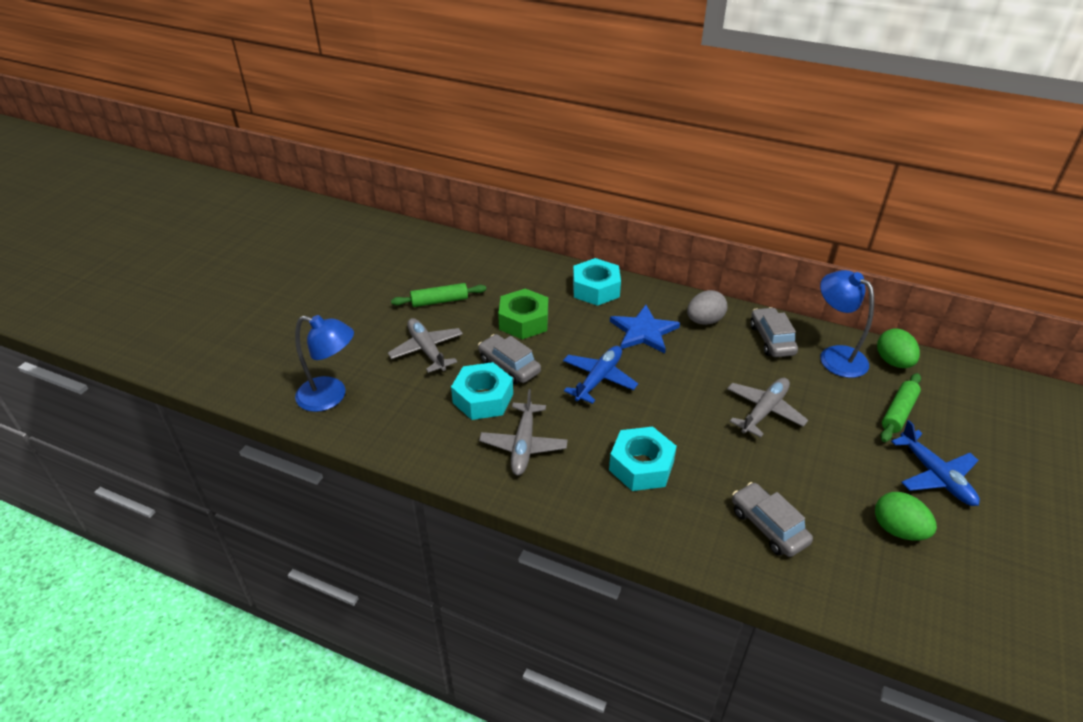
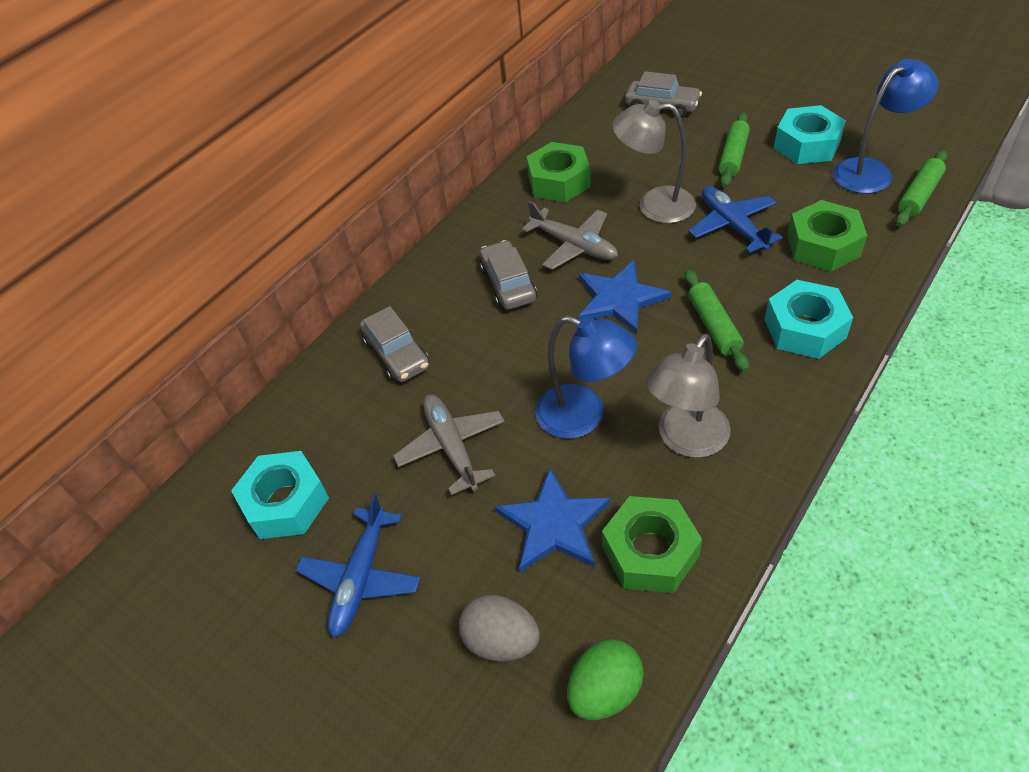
blue star: [610,305,680,353] = 1 -> [495,468,610,572] [578,260,671,334] = 2
green egg: [875,492,937,541] [877,329,920,368] = 2 -> [567,639,644,720] = 1
green nut: [498,288,548,339] = 1 -> [526,142,591,202] [602,496,702,593] [787,200,867,271] = 3
green rolling pin: [391,283,486,307] [881,373,921,442] = 2 -> [684,270,749,372] [719,112,750,187] [895,150,947,227] = 3
grey lamp: none = 0 -> [612,100,696,223] [645,334,731,458] = 2
grey plane: [388,318,463,373] [479,389,568,475] [727,378,808,438] = 3 -> [393,395,505,495] [522,201,618,270] = 2

